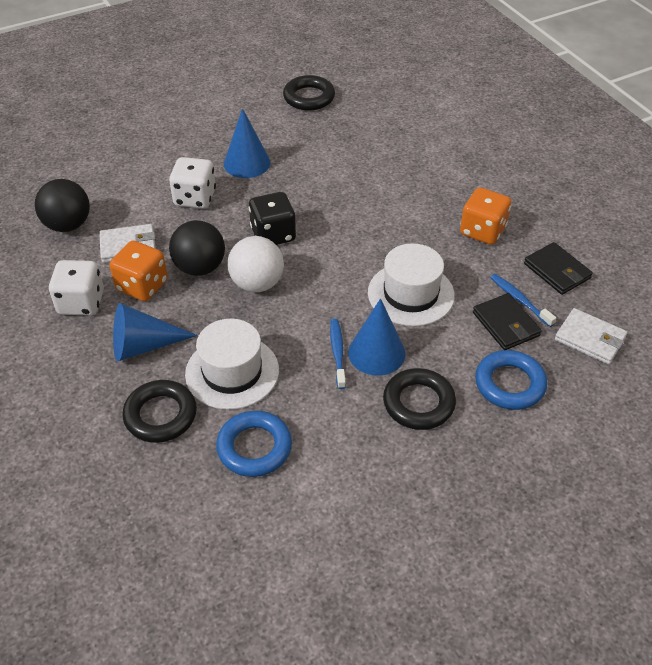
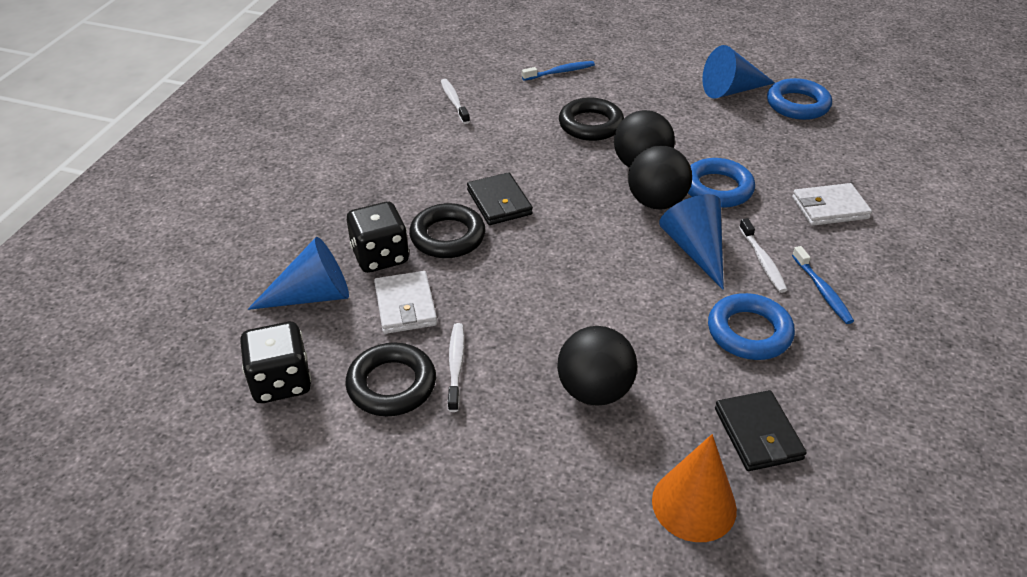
black ball: [35,179,90,232] [169,220,225,276] = 2 -> [557,326,637,406] [614,110,675,168] [628,146,692,209] = 3
black dice: [249,192,296,245] = 1 -> [240,322,311,403] [347,202,409,273] = 2
blue ring: [216,411,292,477] [475,350,547,410] = 2 -> [688,158,755,208] [708,293,795,360] [767,78,832,120] = 3
orange cone: none = 0 -> [652,434,737,542] = 1
orange dice: [109,241,168,301] [460,187,511,245] = 2 -> none = 0
white ball: [227,236,284,292] = 1 -> none = 0
white dice: [49,260,104,316] [169,157,216,209] = 2 -> none = 0
white hat: [185,319,279,410] [368,243,455,326] = 2 -> none = 0
white toothbrush: none = 0 -> [441,79,470,124] [447,323,464,412] [739,218,787,293] = 3

